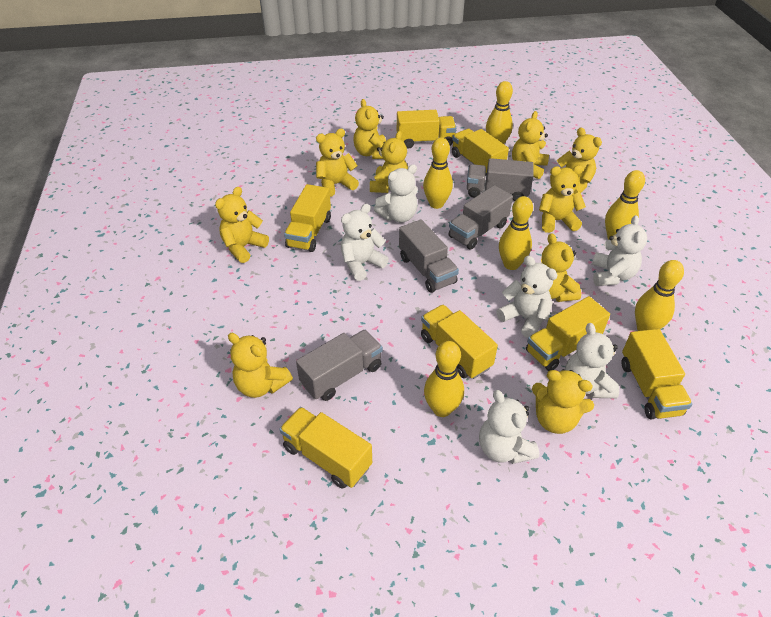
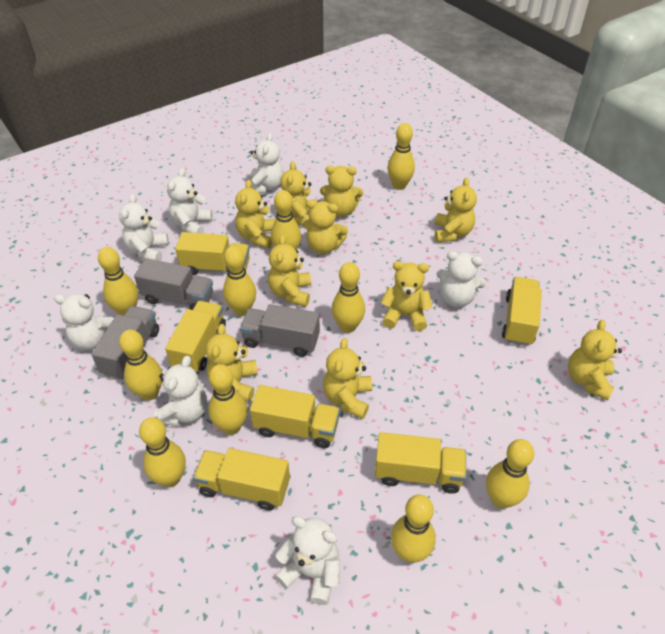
grey truck: [296,330,383,401] [399,219,459,293] [449,185,513,250] [467,158,534,201] = 4 -> [91,306,159,380] [134,258,213,310] [240,304,320,357] = 3
white teddy bear: [341,204,389,281] [374,164,418,223] [479,390,539,464] [496,256,558,338] [565,323,619,398] [592,215,647,286] = 6 -> [54,294,114,350] [119,194,169,261] [154,356,207,426] [167,168,213,233] [250,133,284,194] [275,516,340,605] [436,251,486,307] = 7
yellow bowling pin: [423,137,453,209] [424,341,464,417] [486,81,513,144] [499,196,533,270] [605,170,645,240] [635,260,684,331] = 6 -> [98,247,138,316] [119,330,163,401] [139,417,186,487] [208,364,247,435] [223,246,256,316] [271,190,301,250] [332,262,365,333] [387,123,415,190] [391,495,436,563] [486,439,534,509] = 10
yellow truck: [279,407,372,489] [284,184,331,252] [397,110,456,149] [421,305,498,379] [452,129,509,175] [526,296,610,371] [622,329,692,419] = 7 -> [165,301,226,372] [175,232,250,275] [193,448,290,511] [250,385,340,448] [375,432,466,494] [502,277,542,346] = 6

